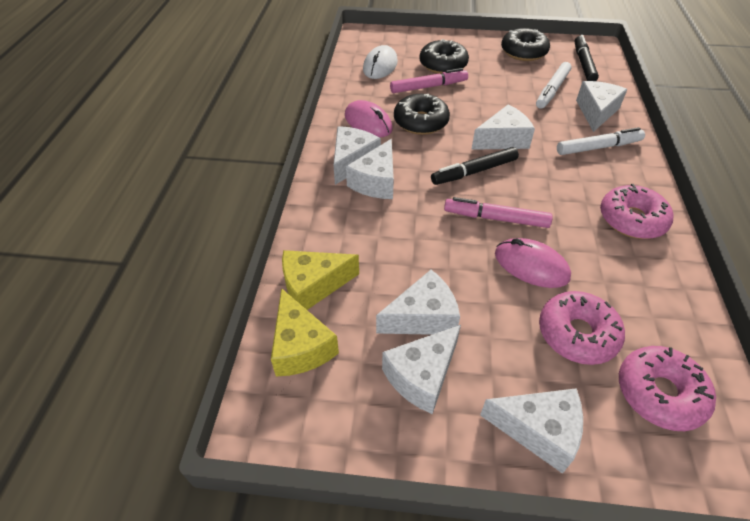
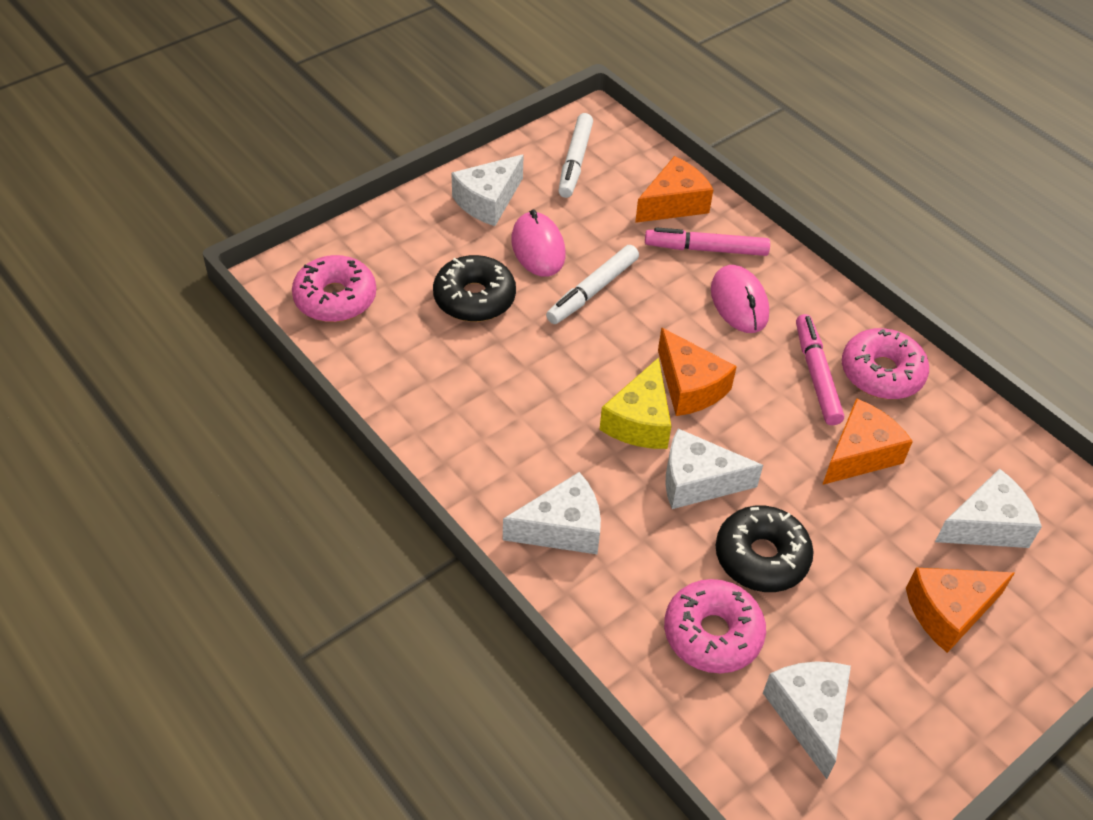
black donut: [394,94,450,135] [419,39,469,74] [501,28,550,61] = 3 -> [433,255,516,322] [716,505,814,592] = 2
black marker: [431,147,519,185] [574,35,599,81] = 2 -> none = 0
orange cheese: none = 0 -> [635,156,713,223] [658,327,737,416] [822,398,913,485] [906,568,1015,653] = 4
white cheese: [333,126,381,185] [346,139,394,199] [376,270,460,335] [382,325,461,414] [471,104,535,150] [480,388,583,474] [576,81,627,132] = 7 -> [451,155,524,226] [503,472,601,554] [665,429,763,509] [763,661,851,779] [935,468,1042,548] = 5
white mouse: [363,45,398,79] = 1 -> none = 0
yellow cheese: [271,288,339,377] [282,250,359,310] = 2 -> [599,357,671,449] = 1

